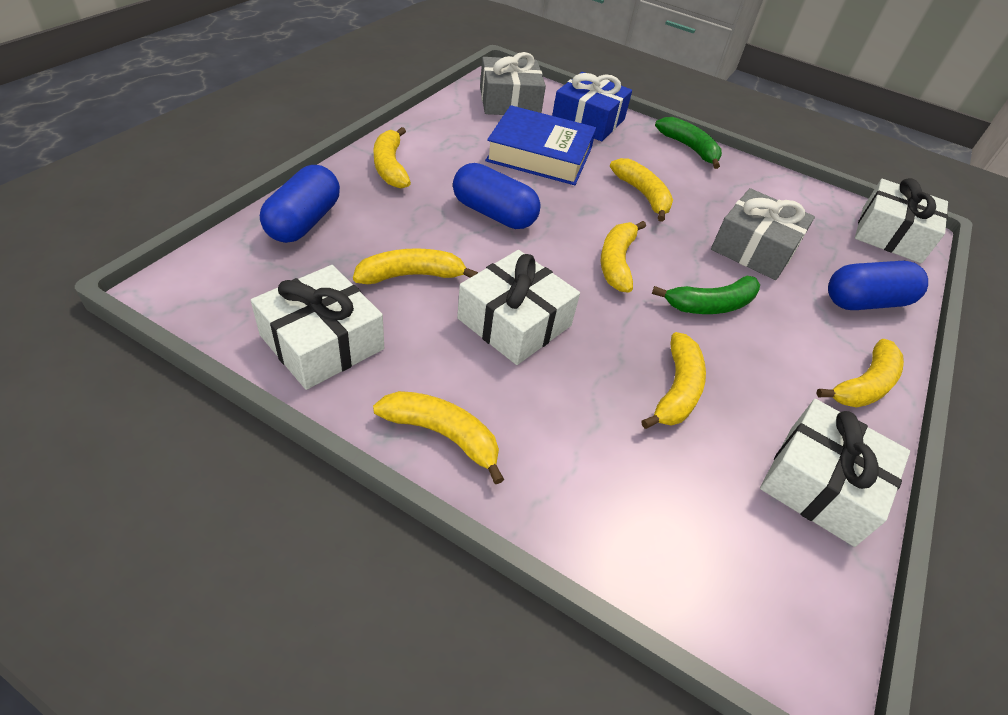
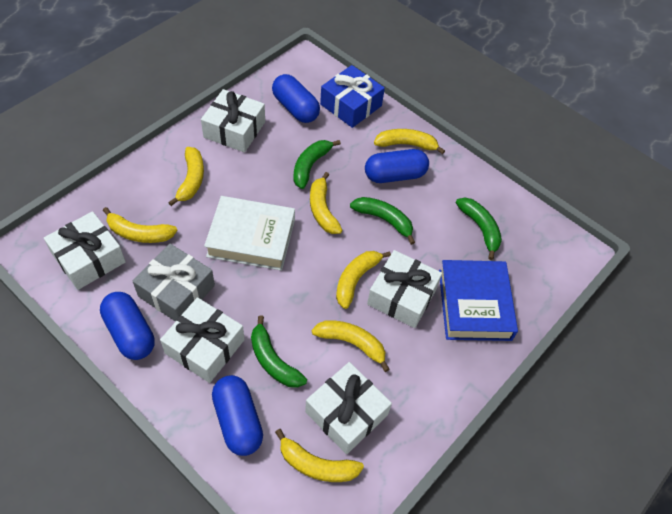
blue capsule: [260,165,340,243] [453,163,541,229] [828,261,928,310] = 3 -> [100,292,155,360] [212,375,263,456] [272,74,320,123] [365,149,429,183] = 4
green banana: [652,276,760,314] [655,117,722,169] = 2 -> [251,315,307,388] [293,140,341,189] [350,197,415,245] [456,198,502,260] = 4
grey gift: [480,52,546,115] [711,188,815,280] = 2 -> [133,244,215,322] = 1
white book: none = 0 -> [204,196,295,271] = 1
white gift: [251,265,384,390] [457,250,580,365] [760,399,910,547] [855,178,948,263] = 4 -> [44,211,126,290] [160,297,245,383] [201,89,265,153] [305,362,392,454] [367,250,442,328] = 5

